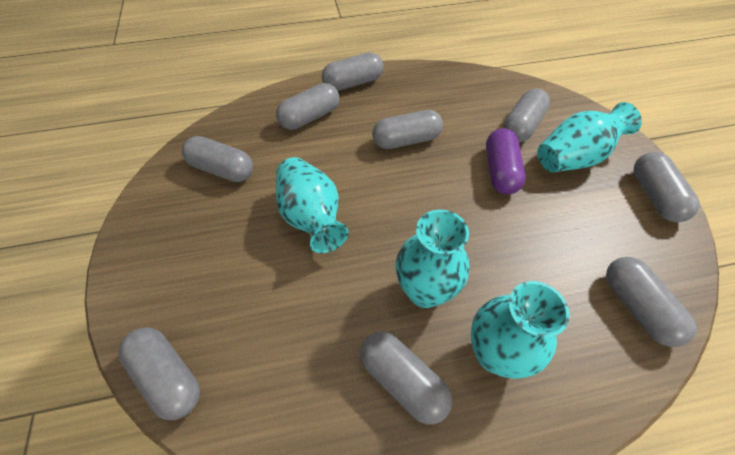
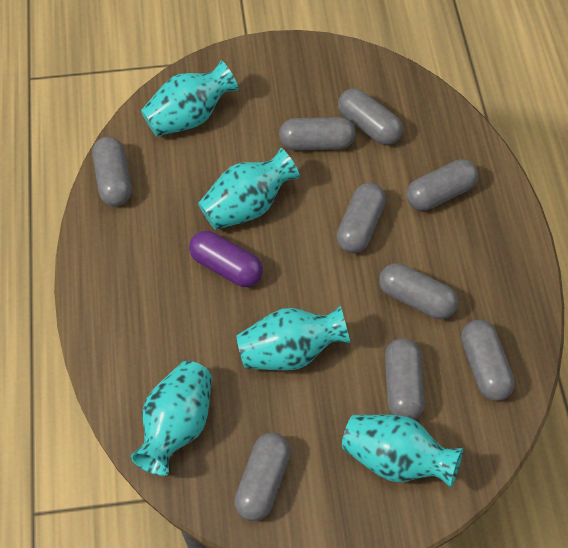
turquoise vase: [276,157,349,253] [396,210,470,308] [471,281,570,379] [537,102,642,172] = 4 -> [131,361,212,476] [141,60,239,136] [198,148,300,230] [236,306,350,371] [342,415,463,488] = 5

